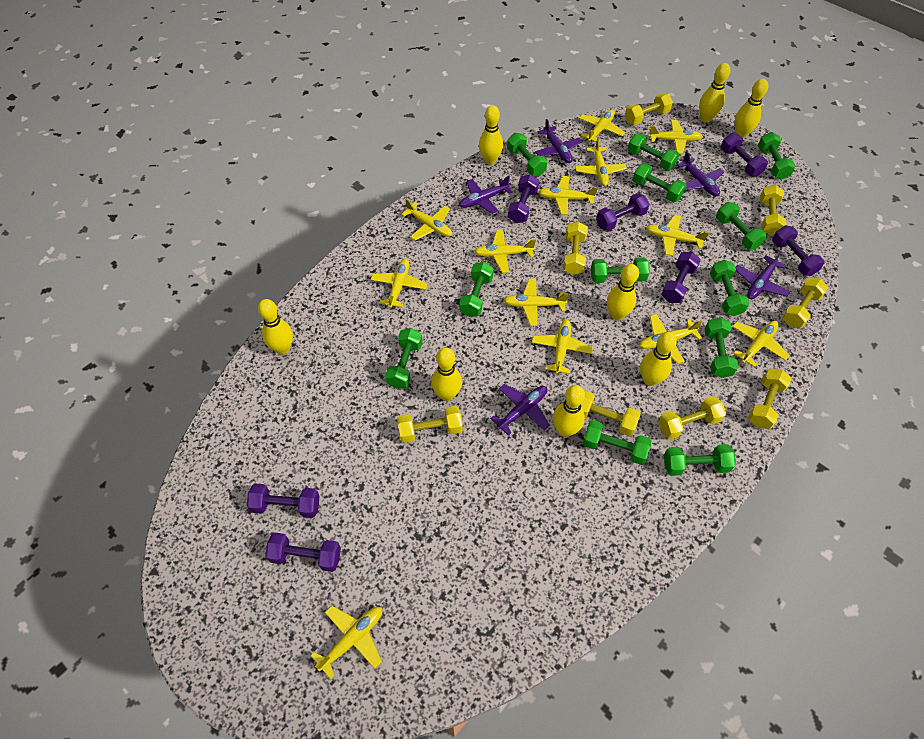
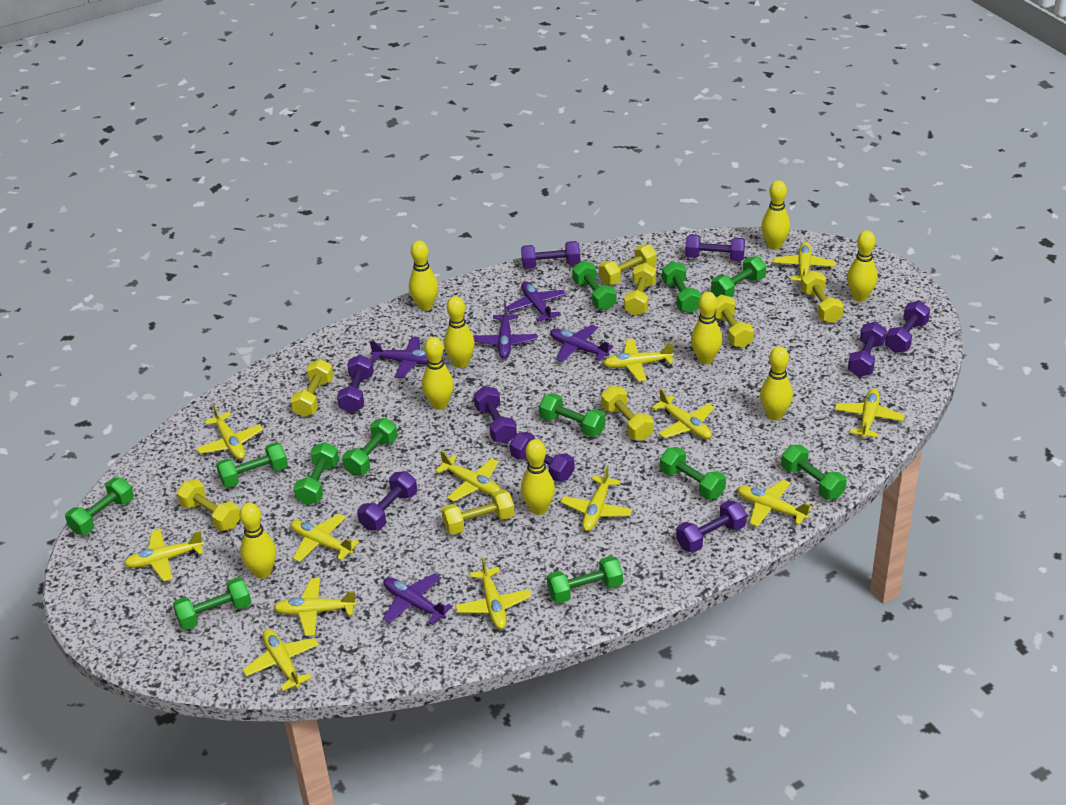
purple dumbbell: [247,484,319,518] [265,533,341,572] [508,174,539,223] [596,193,650,231] [661,252,701,303] [721,133,768,177] [772,225,825,276] = 7 -> [337,355,374,413] [357,471,417,531] [474,386,517,444] [510,432,575,482] [521,241,580,269] [676,500,747,553] [685,234,745,261] [848,322,887,377] [885,301,930,353] = 9
yellow bowling pin: [258,299,293,354] [431,347,462,401] [479,105,503,165] [553,385,585,437] [607,264,639,320] [640,332,677,386] [699,63,730,122] [735,79,768,138] = 8 -> [239,503,276,579] [409,240,438,311] [422,337,454,410] [444,296,475,368] [521,439,555,515] [691,292,722,364] [760,346,793,421] [761,180,790,250] [847,230,878,302] = 9

